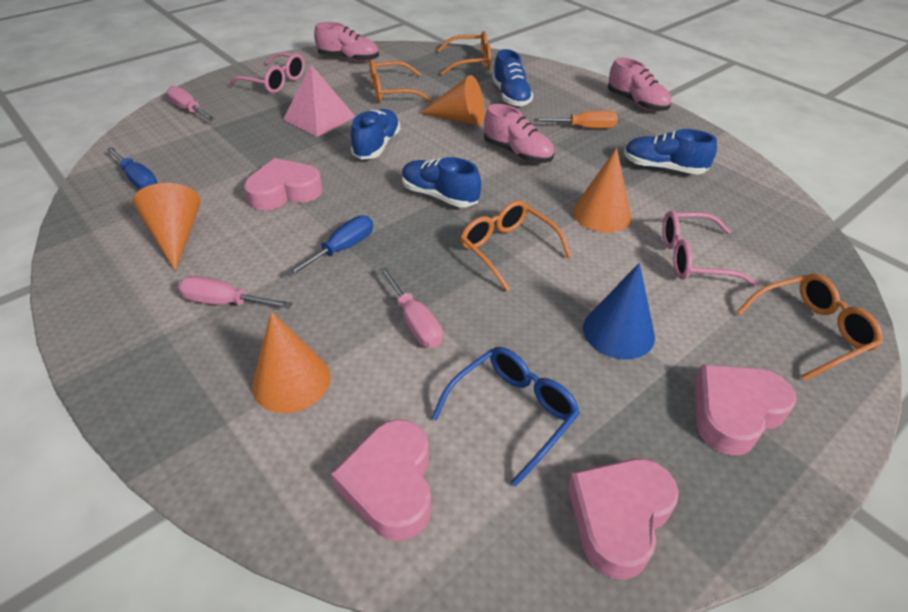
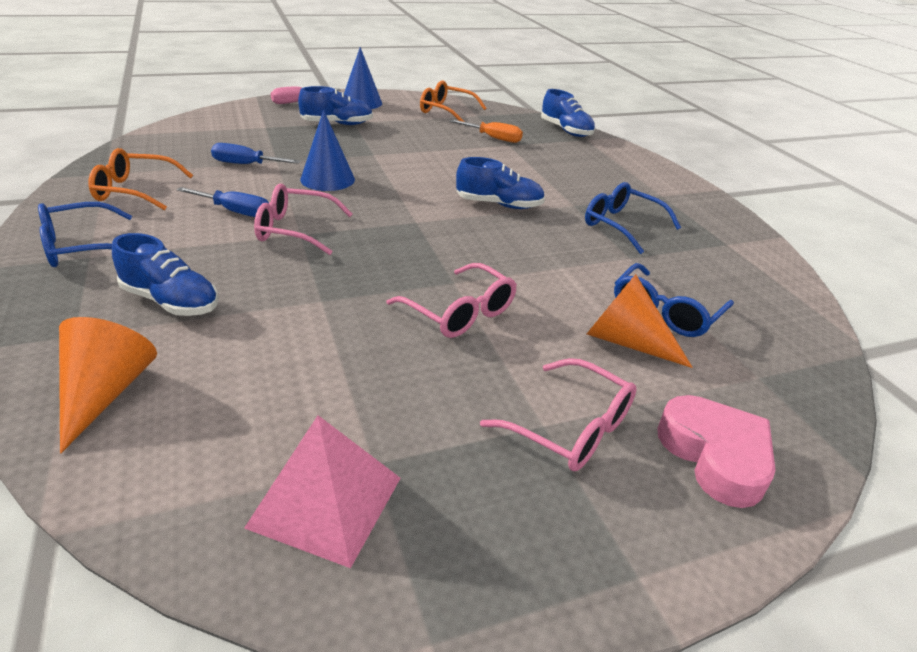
blue cone: [583,263,655,359] = 1 -> [300,110,355,191] [344,47,382,109] = 2
blue glasses: [431,347,580,487] = 1 -> [38,202,132,267] [585,182,681,254] [614,263,734,337] = 3
orange cone: [133,183,201,271] [252,312,330,413] [420,75,484,126] [573,148,631,232] = 4 -> [59,317,157,453] [587,274,693,368] = 2
orange glasses: [369,60,432,103] [437,31,491,75] [460,200,572,291] [737,274,883,381] = 4 -> [89,148,193,210] [420,81,487,122] = 2
pink glasses: [229,52,305,93] [662,211,758,287] = 2 -> [254,184,352,255] [386,263,517,338] [480,358,636,471] = 3
pink heart: [244,158,323,211] [331,419,431,541] [568,459,679,579] [694,365,796,455] = 4 -> [657,395,776,508] = 1
pink screwdriver: [166,86,215,121] [178,276,292,309] [379,267,443,348] = 3 -> [271,86,341,104] = 1
pink shoe: [314,22,379,62] [484,104,554,163] [608,57,671,111] = 3 -> none = 0

